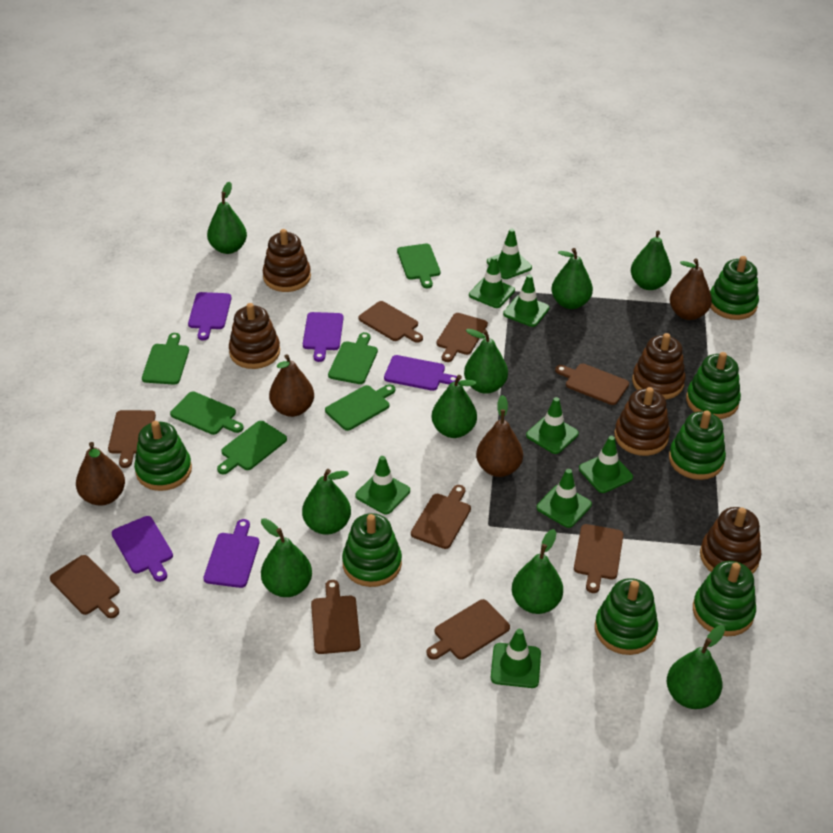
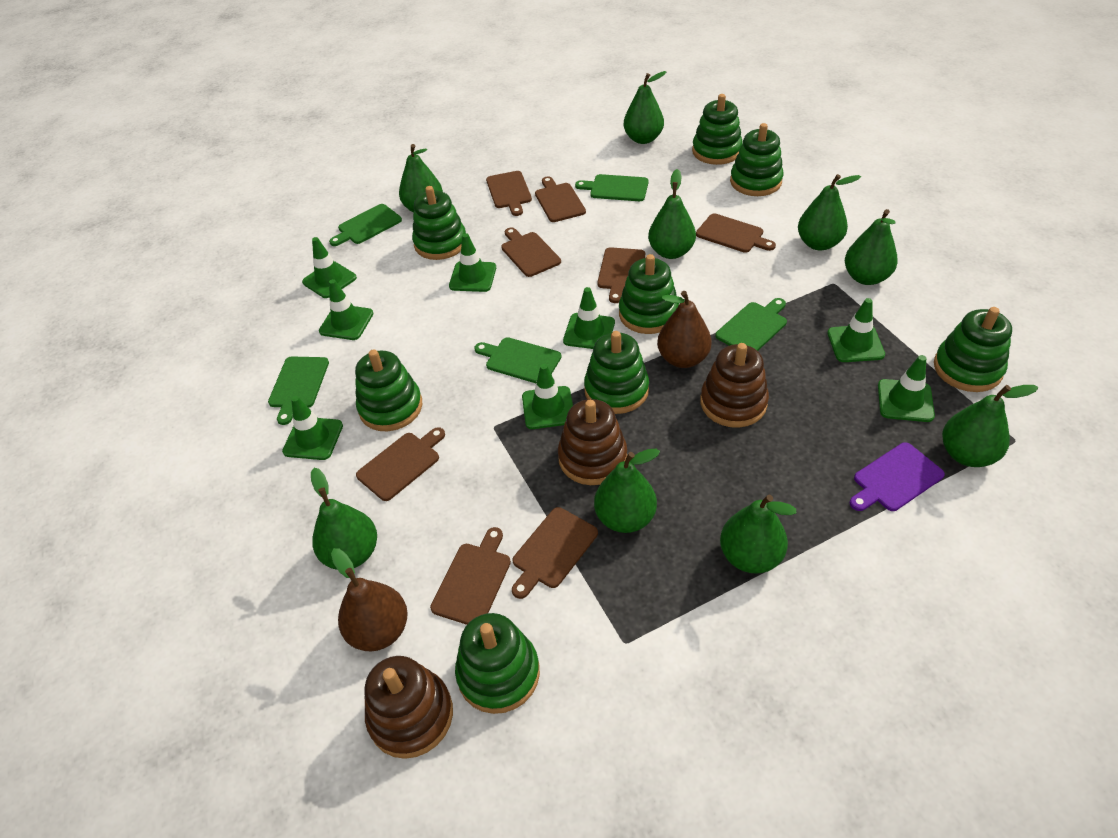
brown cutting board: [50,555,120,618] [108,410,156,468] [311,580,360,654] [358,301,423,343] [411,485,471,549] [427,599,510,660] [436,313,488,362] [555,364,629,405] [574,524,623,593] = 9 -> [356,427,445,501] [430,527,511,625] [486,171,532,216] [501,227,561,277] [512,507,598,599] [535,177,586,222] [597,247,645,303] [696,213,776,253] = 8
brown pear: [76,442,125,506] [269,354,314,417] [476,395,523,477] [670,258,712,320] = 4 -> [331,548,408,651] [657,291,712,368] = 2
brown stacking toy: [229,303,280,369] [263,229,311,292] [614,387,670,456] [632,333,686,400] [700,507,761,574] = 5 -> [365,656,453,759] [558,399,627,485] [700,343,769,428] = 3
green cutting board: [142,333,189,385] [170,392,244,435] [217,421,287,475] [325,384,395,431] [328,332,378,384] [397,244,440,288] = 6 -> [268,357,329,425] [329,204,402,246] [474,337,562,383] [575,174,649,201] [715,298,787,351] = 5
green stacking toy: [134,421,192,491] [342,513,402,587] [595,578,658,655] [669,410,726,480] [686,352,741,419] [693,561,756,636] [710,256,759,320] = 7 -> [355,349,422,431] [412,186,466,260] [455,613,540,714] [584,331,649,414] [619,254,679,334] [692,94,743,165] [730,123,784,196] [934,307,1012,392] = 8
purple cutting board: [112,516,173,582] [188,292,232,340] [203,519,259,588] [303,312,343,362] [384,355,459,391] = 5 -> [850,442,945,511] = 1

